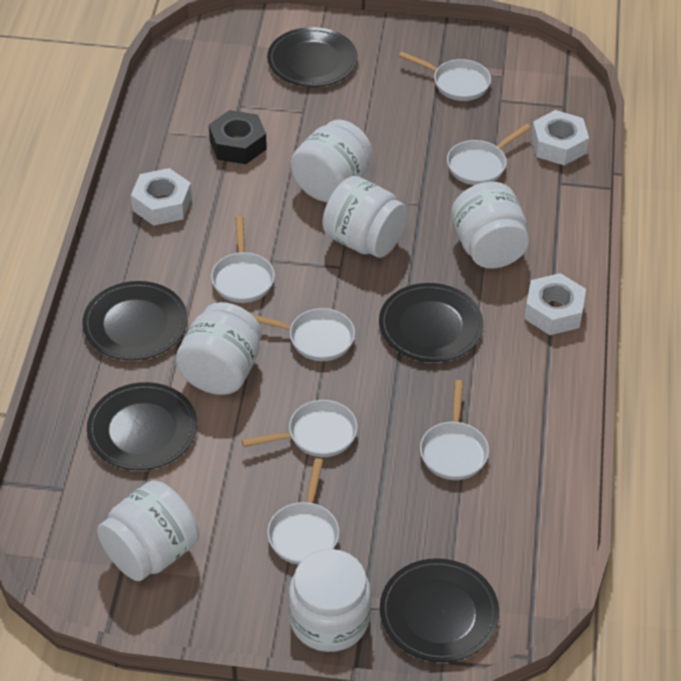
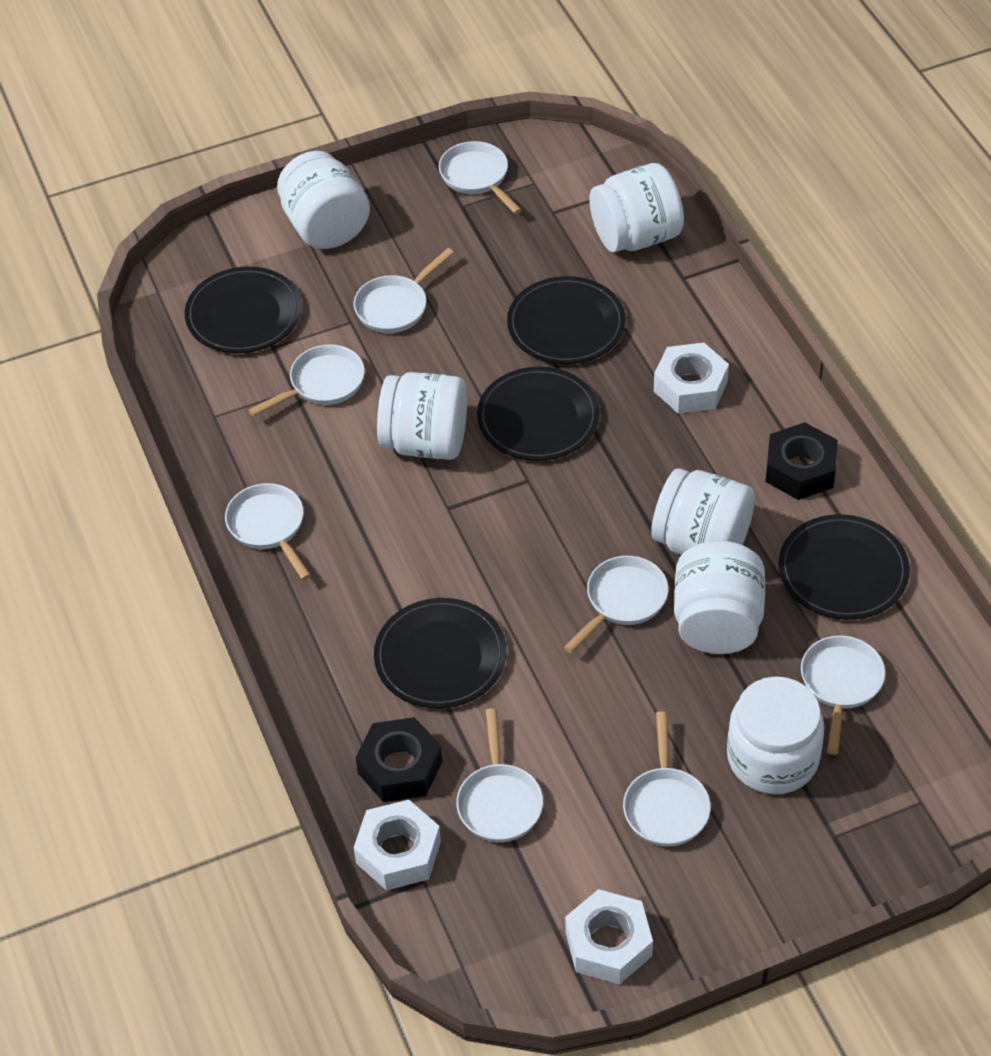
black nut: [209,110,267,164] = 1 -> [355,717,442,802] [766,422,838,500] = 2
white pan: [211,216,275,303] [242,400,358,457] [252,308,355,361] [267,458,339,565] [399,52,491,101] [420,380,489,480] [447,124,531,185] = 7 -> [225,483,311,580] [248,344,365,417] [354,248,454,333] [439,141,522,214] [456,708,543,842] [563,556,669,653] [623,712,711,847] [801,635,885,755] = 8

